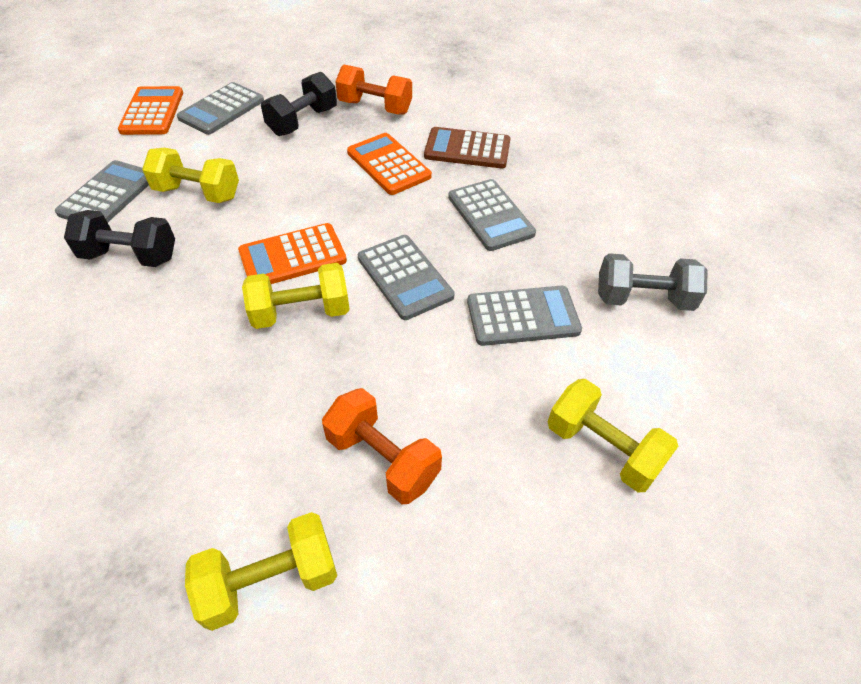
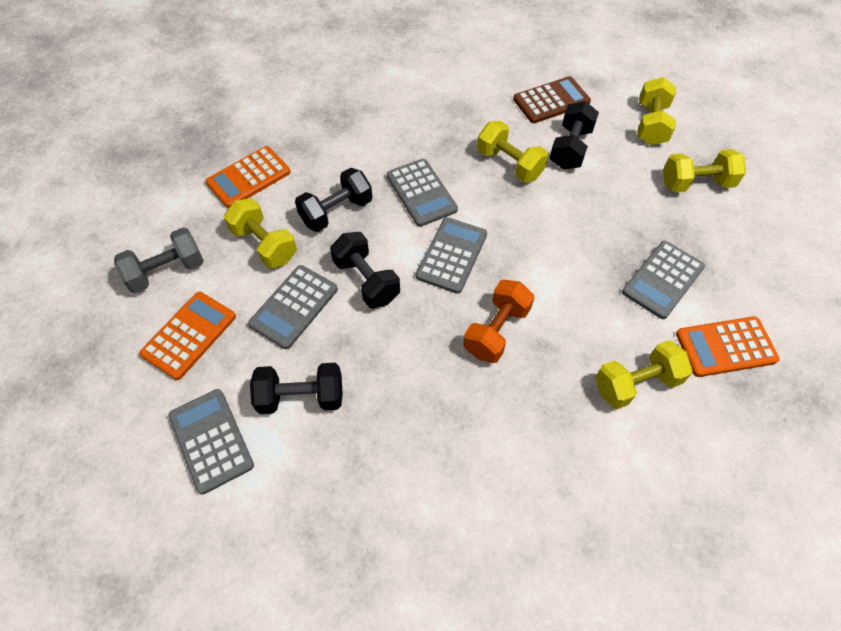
black dumbbell: [64,210,175,267] [261,72,337,136] = 2 -> [250,363,343,414] [295,168,372,232] [330,232,400,308] [549,101,599,169] = 4
orange dumbbell: [322,388,442,504] [335,65,412,115] = 2 -> [463,280,535,363] = 1
yellow dumbbell: [142,148,239,203] [185,512,337,631] [242,263,350,329] [548,379,678,493] = 4 -> [224,198,297,269] [477,121,549,183] [595,340,693,409] [637,77,676,145] [663,149,746,193] = 5

